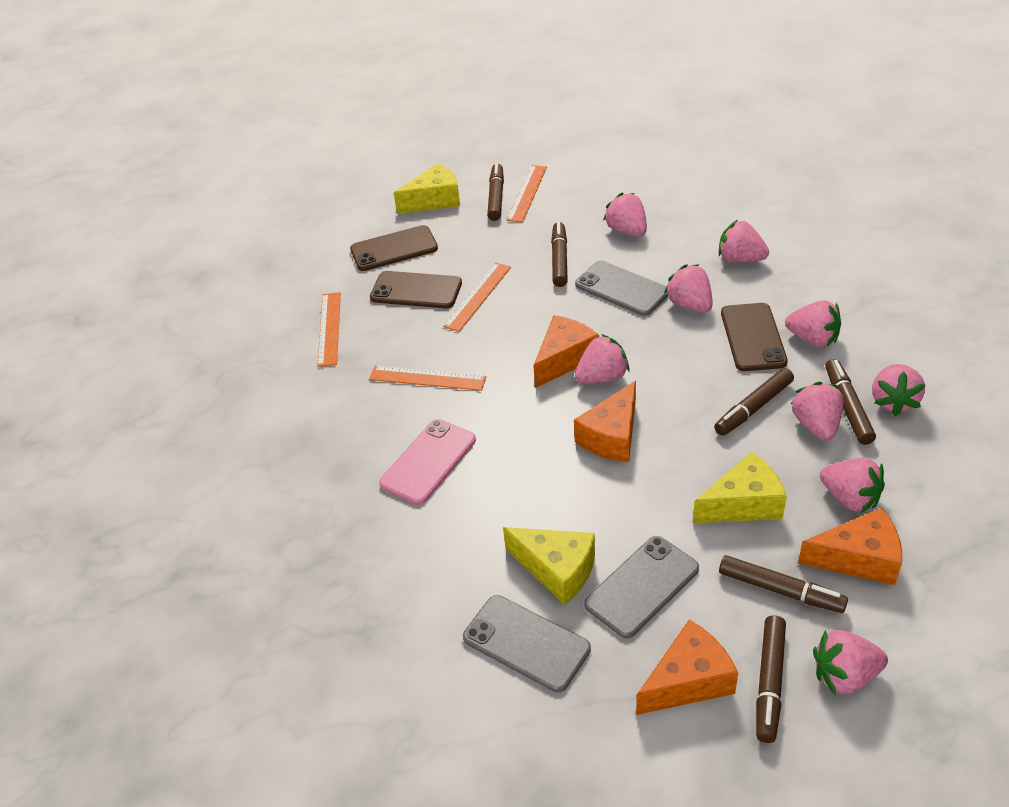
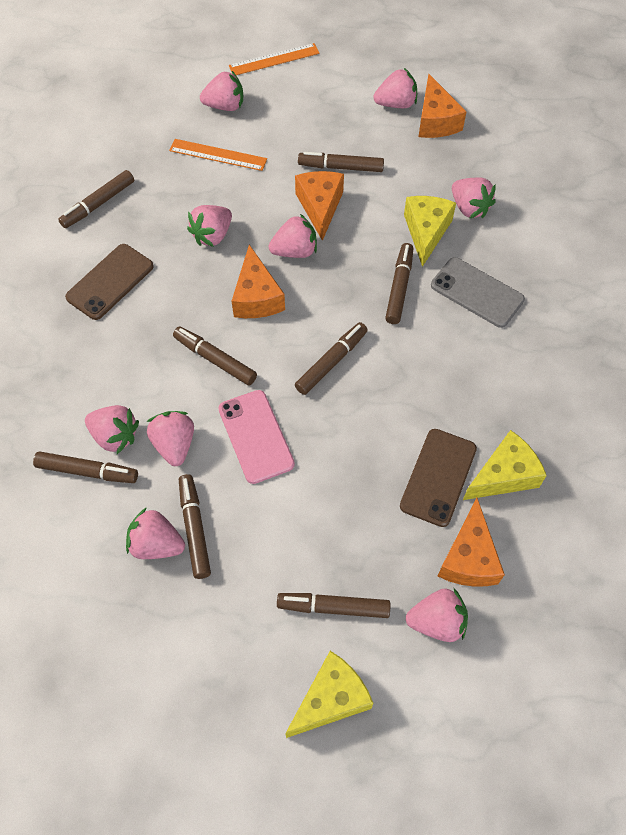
brown marker: [487,163,504,221] [551,222,568,287] [714,368,794,436] [719,555,848,613] [756,615,786,743] [826,359,876,445] = 6 -> [33,451,138,483] [58,170,134,228] [173,327,257,385] [179,474,211,579] [277,593,390,618] [295,322,368,395] [298,152,384,172] [385,243,413,324] = 8
brown phone: [350,225,438,271] [370,271,462,308] [721,303,788,371] = 3 -> [65,244,154,320] [400,429,477,527] = 2
grey phone: [463,595,591,692] [575,261,668,316] [584,536,699,639] = 3 -> [431,257,525,328] = 1
orange ruler: [317,292,341,367] [369,366,486,391] [443,262,511,332] [507,165,547,222] = 4 -> [169,139,267,171] [229,43,320,75] = 2

